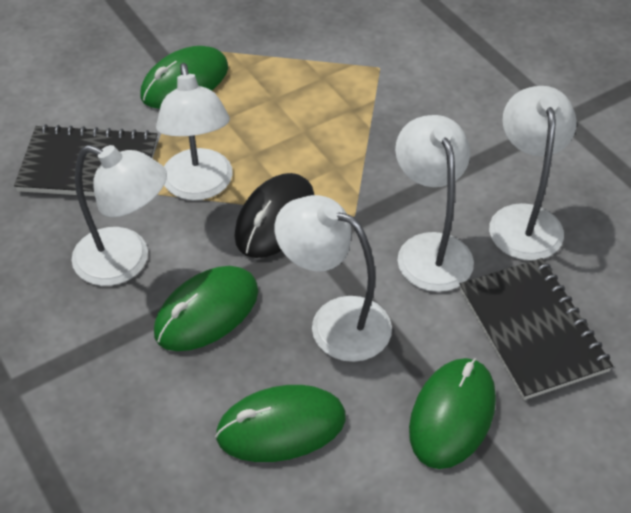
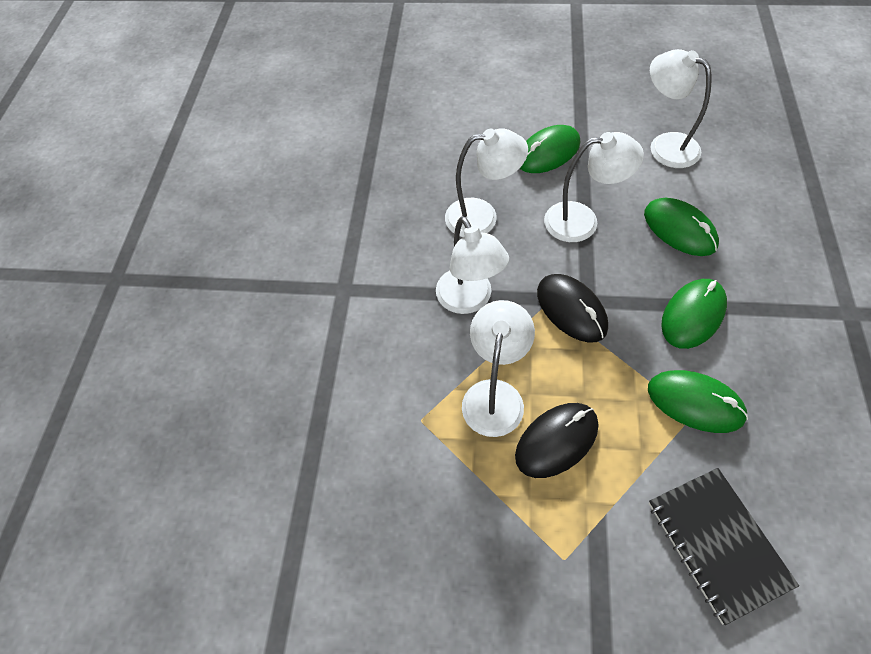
black mouse: [234,173,314,258] = 1 -> [515,403,599,478] [537,274,608,342] = 2
black notebook: [14,124,157,196] [460,258,613,400] = 2 -> [648,468,799,625] = 1

